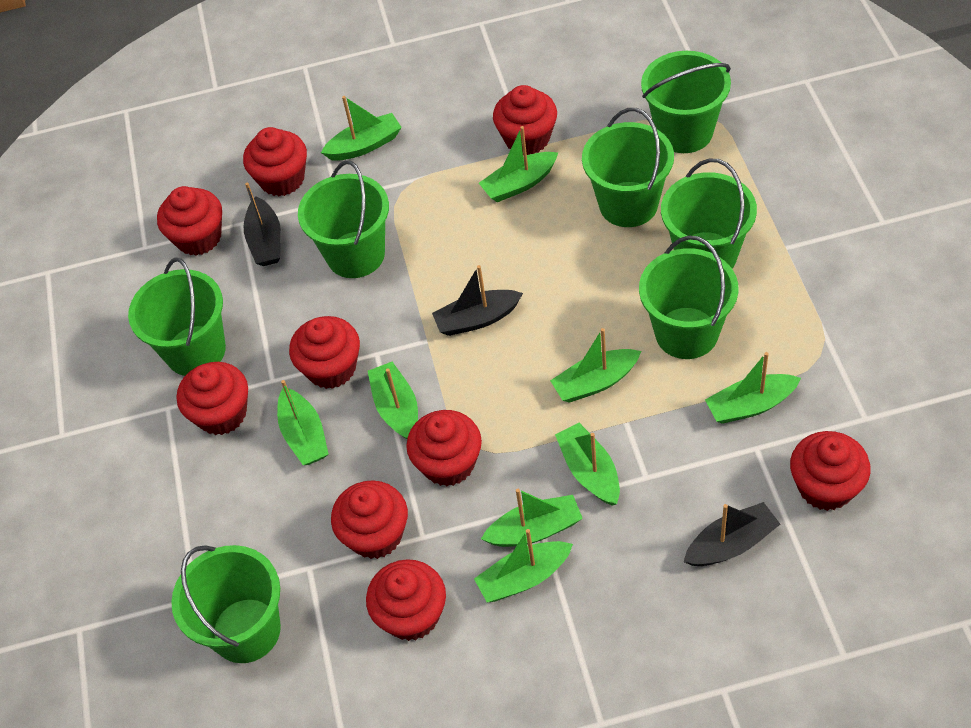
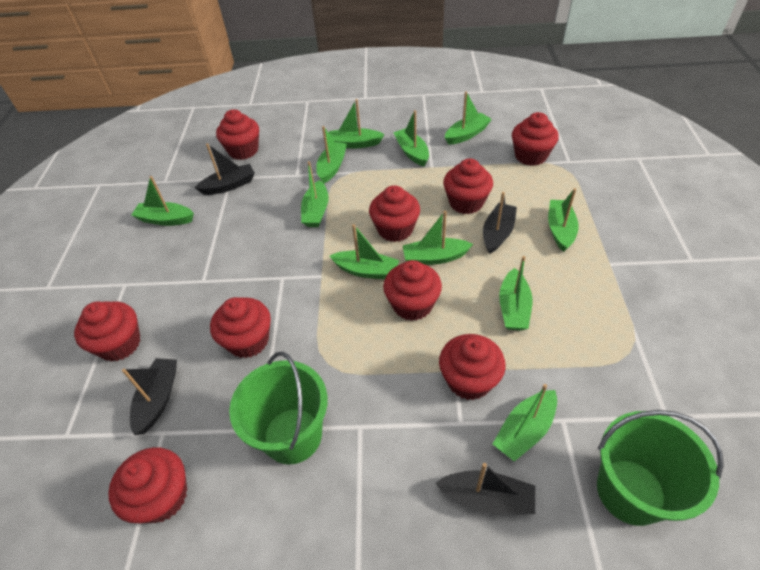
black boat: [244,182,281,266] [432,265,523,336] [684,502,780,566] = 3 -> [122,358,177,435] [194,143,255,195] [435,463,535,515] [483,192,517,254] = 4
green boat: [277,380,328,465] [321,96,402,161] [368,362,418,439] [474,529,573,603] [479,126,558,202] [481,489,583,547] [550,328,641,403] [555,423,620,506] [705,352,801,424] = 9 -> [131,176,194,226] [301,161,329,227] [316,126,347,183] [329,99,384,148] [330,224,399,279] [393,110,429,166] [403,211,473,265] [445,91,492,145] [493,384,557,462] [499,256,532,331] [548,188,579,252] = 11
green bucket: [128,257,226,376] [171,545,281,663] [298,160,389,278] [582,108,674,227] [639,236,738,359] [641,51,731,153] [661,159,757,269] = 7 -> [229,352,328,464] [597,410,724,526] = 2

